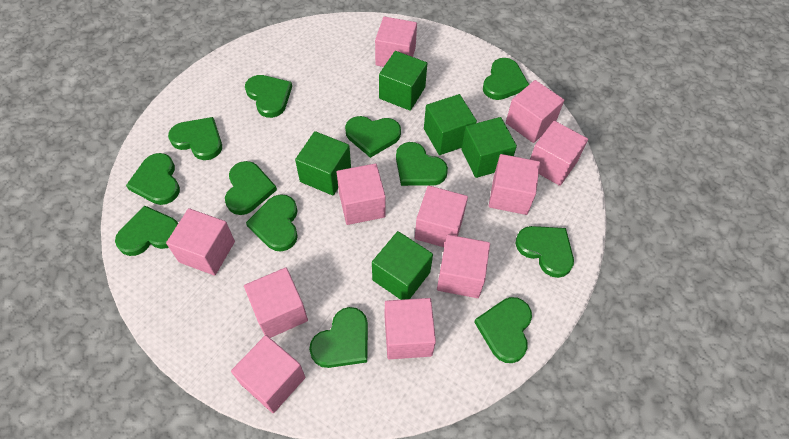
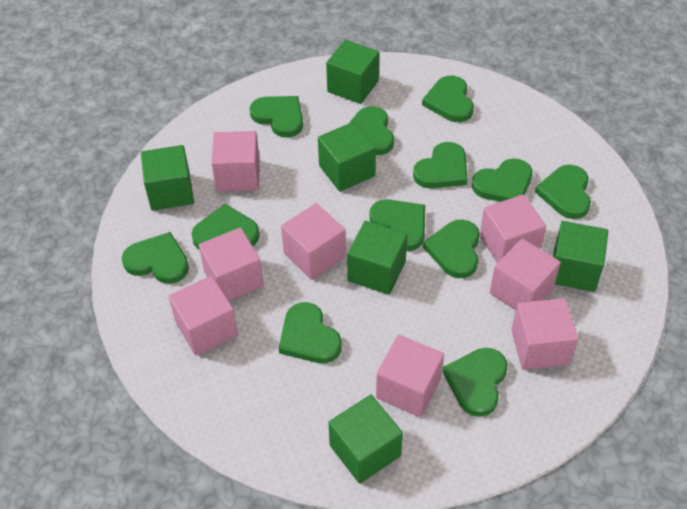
green cube: [295,131,351,196] [372,231,433,300] [379,51,427,111] [424,94,477,155] [461,117,517,178] = 5 -> [141,145,194,211] [318,122,376,192] [326,40,379,104] [328,395,403,484] [347,221,408,295] [553,221,608,292] = 6
pink cube: [166,208,235,276] [231,335,305,413] [244,267,308,338] [337,163,386,225] [375,16,417,67] [385,298,436,359] [415,186,468,247] [437,235,490,298] [489,154,540,215] [506,80,564,143] [530,121,588,186] = 11 -> [168,276,238,356] [199,227,264,301] [211,131,260,192] [281,203,346,280] [376,335,444,417] [480,194,546,263] [490,238,561,310] [511,298,578,370] = 8

